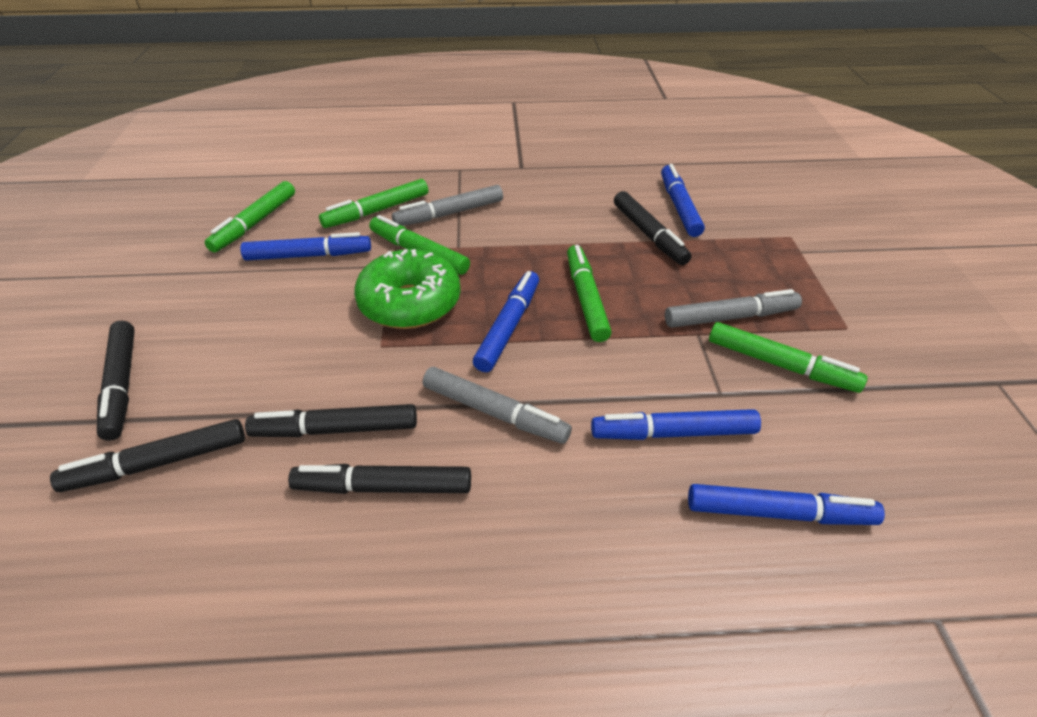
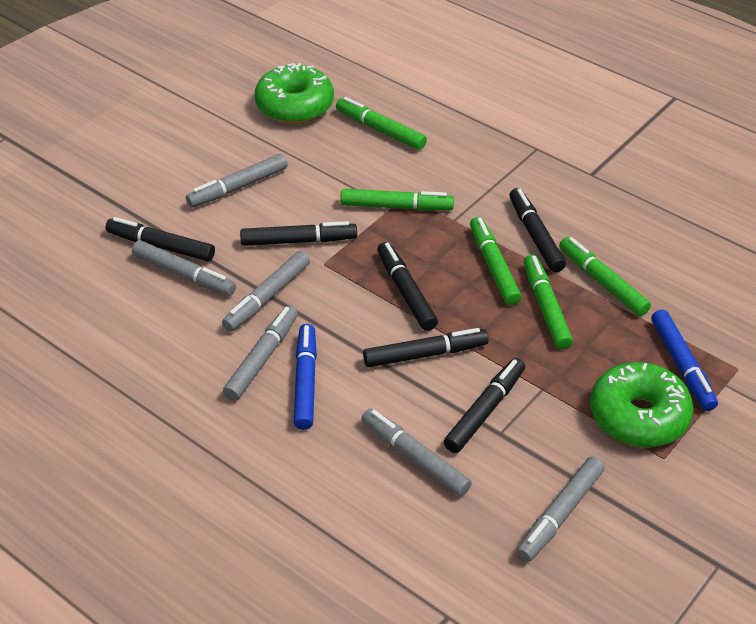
black marker: [50,419,245,492] [97,321,135,441] [245,404,417,437] [288,464,471,494] [614,191,691,265] = 5 -> [105,217,215,261] [240,221,357,246] [363,328,489,367] [377,242,438,331] [444,358,525,453] [509,188,566,272] = 6
blue marker: [240,232,371,261] [473,271,539,372] [591,409,761,440] [661,164,705,237] [688,484,885,525] = 5 -> [294,324,317,430] [651,310,718,411] = 2
green donut: [354,249,461,329] = 1 -> [254,63,334,124] [590,362,694,447] = 2
grey marker: [392,185,503,226] [423,367,572,444] [665,289,802,328] = 3 -> [132,240,236,296] [186,154,288,207] [222,251,310,332] [223,306,298,401] [361,408,472,497] [516,457,605,562] = 6

